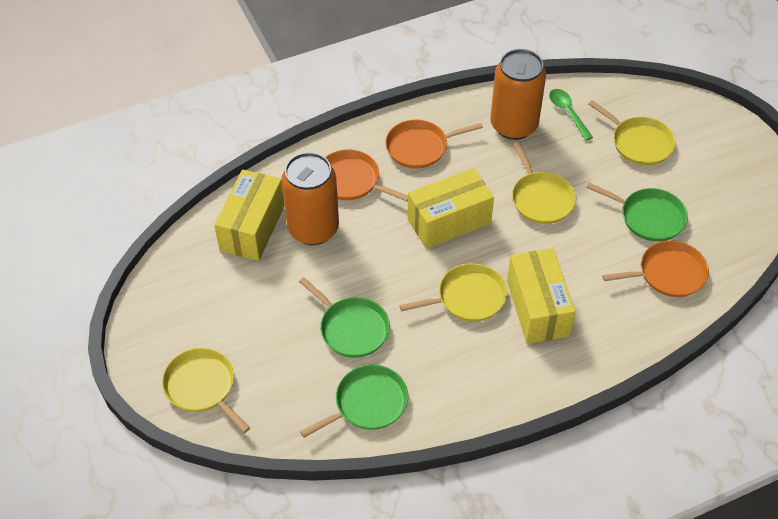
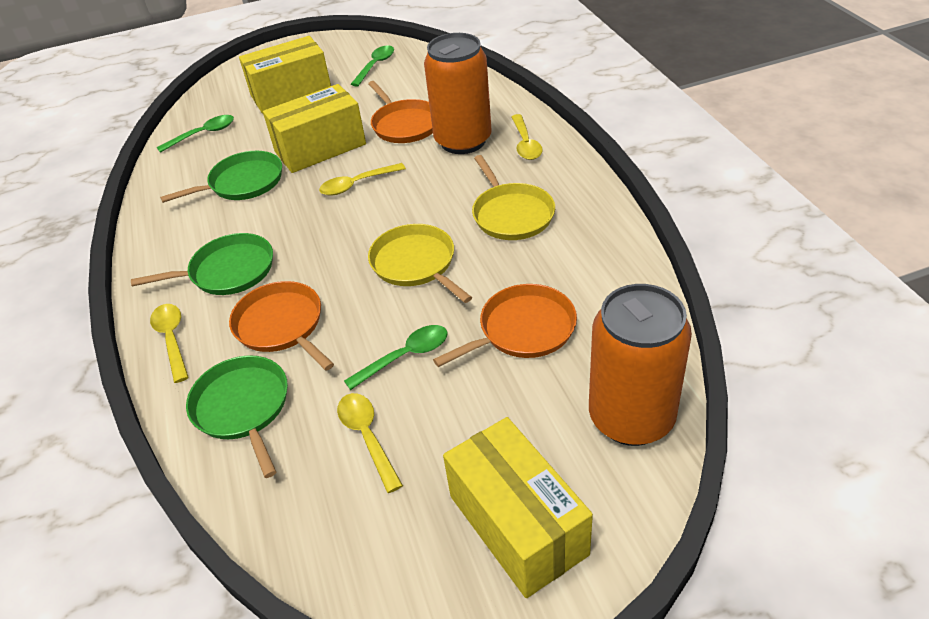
green spoon: [549,89,593,141] = 1 -> [157,115,234,153] [344,325,448,390] [351,45,394,87] = 3
yellow pan: [162,348,250,433] [399,263,507,322] [512,142,576,224] [588,100,676,166] = 4 -> [368,224,472,303] [472,155,555,240] = 2
yellow spoon: none = 0 -> [150,304,189,383] [319,163,406,195] [337,393,403,493] [511,114,543,160] = 4

